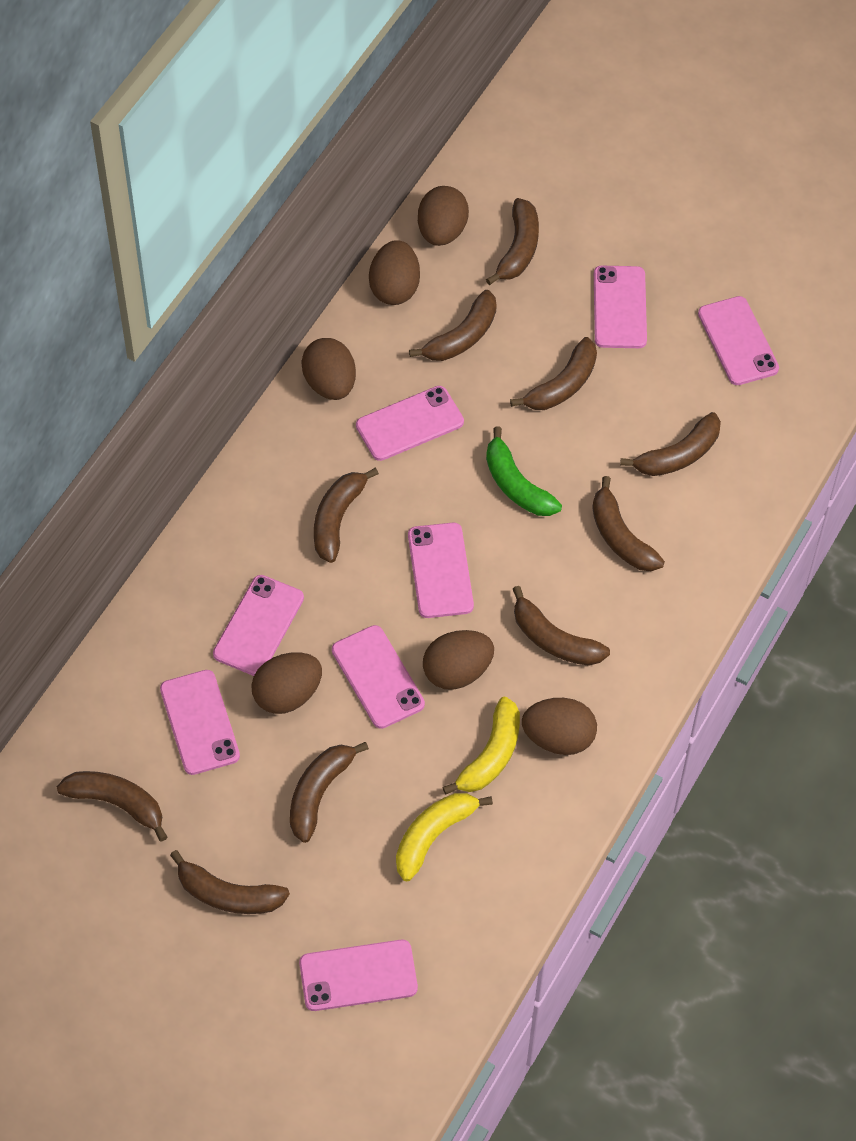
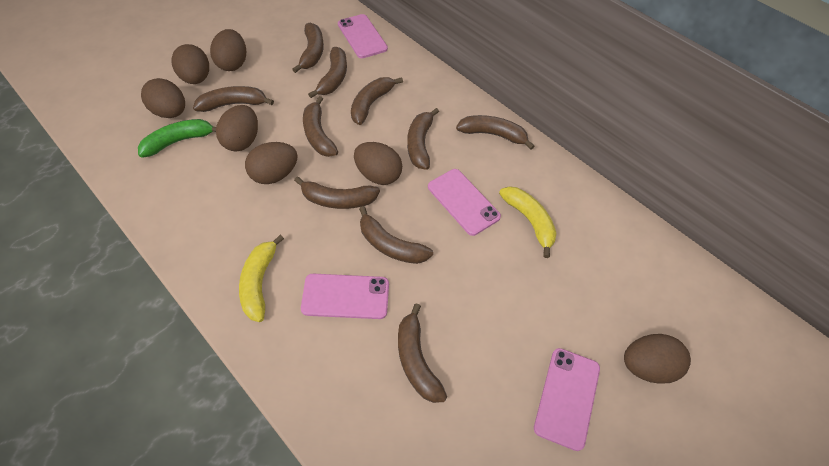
brown egg: [251,652,322,714] [301,338,356,400] [369,240,420,305] [418,186,469,246] [423,630,494,690] [522,698,597,755] = 6 -> [141,78,185,118] [171,44,209,84] [210,29,246,71] [216,105,258,152] [245,142,298,184] [354,142,402,185] [624,334,691,384] = 7
pink phone: [160,670,240,775] [213,575,304,676] [299,940,418,1011] [332,625,425,729] [356,386,464,461] [408,523,474,618] [594,266,647,348] [698,296,779,385] = 8 -> [301,274,389,319] [338,14,388,58] [428,169,501,236] [534,348,600,451] = 4

